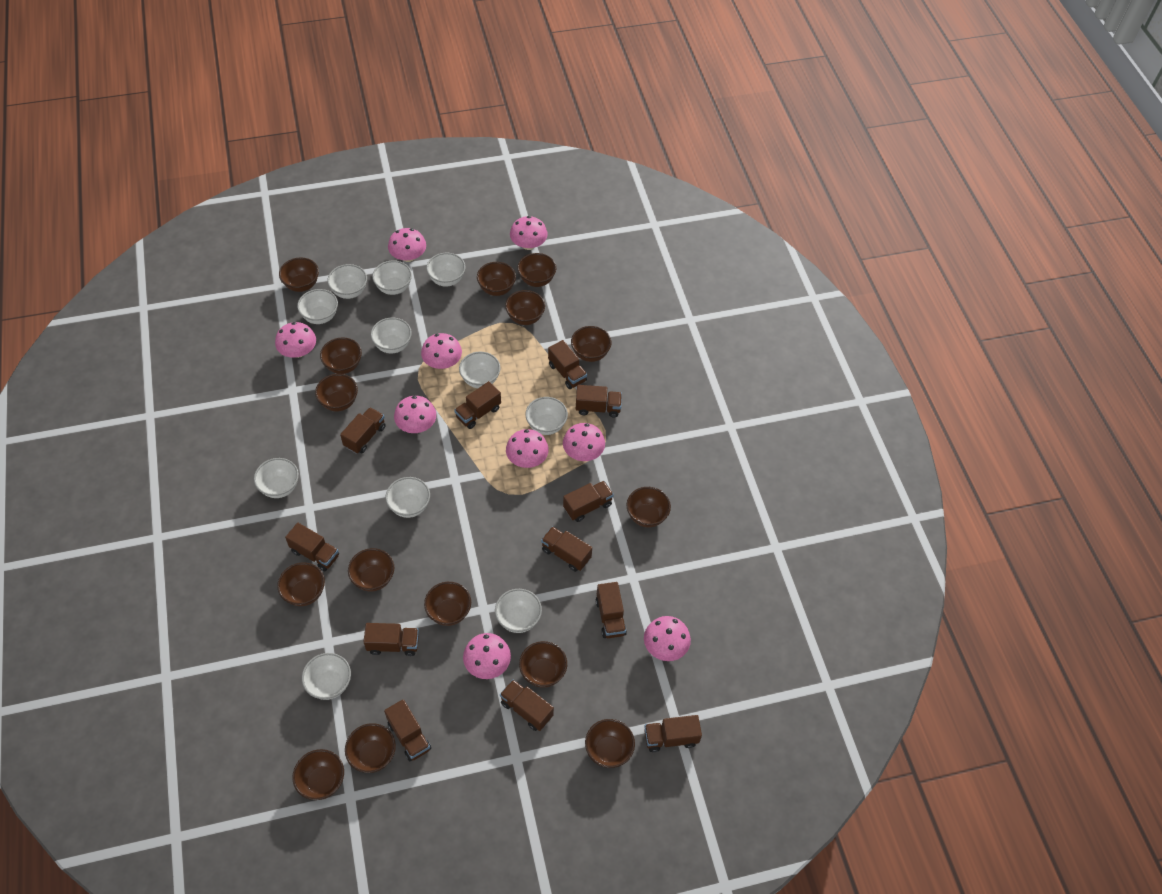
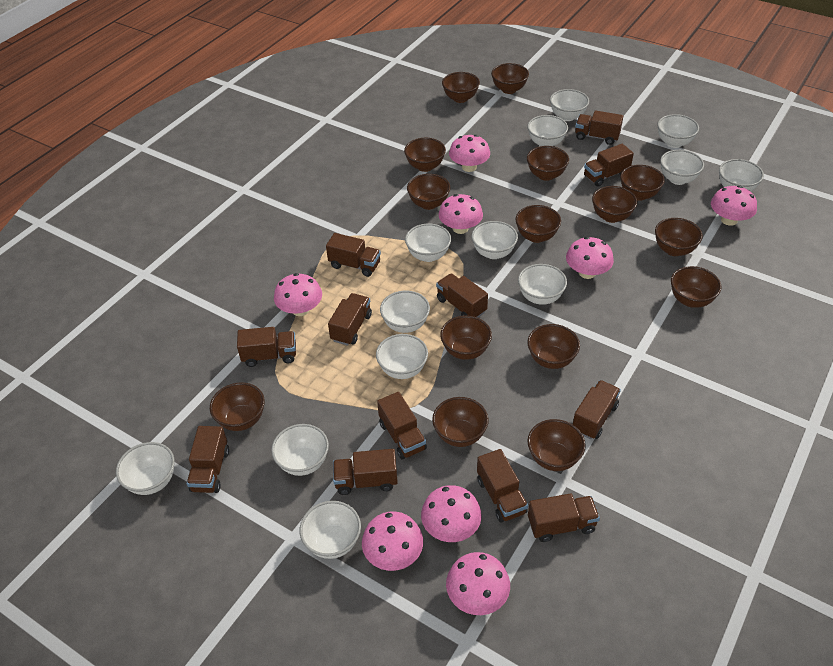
pink mushroom: [275,322,316,358] [388,228,426,262] [394,396,436,433] [421,333,462,369] [463,633,511,679] [506,429,549,468] [510,216,548,250] [563,423,605,461] [644,616,691,661] = 9 -> [274,273,322,316] [362,512,423,571] [421,485,482,542] [439,194,483,234] [446,552,510,615] [449,135,490,172] [566,237,614,279] [711,186,757,226] = 8
white bowl: [254,458,299,498] [297,289,338,324] [302,653,351,700] [327,264,367,299] [371,318,412,353] [372,260,412,295] [385,477,430,518] [426,253,465,287] [459,352,500,388] [495,589,542,633] [525,397,568,435] = 11 -> [116,442,175,495] [271,424,329,476] [300,501,361,559] [376,334,428,379] [380,291,430,333] [405,224,451,262] [472,221,518,259] [518,264,567,305] [527,115,568,146] [550,89,589,121] [657,114,699,148] [660,150,704,185] [719,159,764,192] = 13

